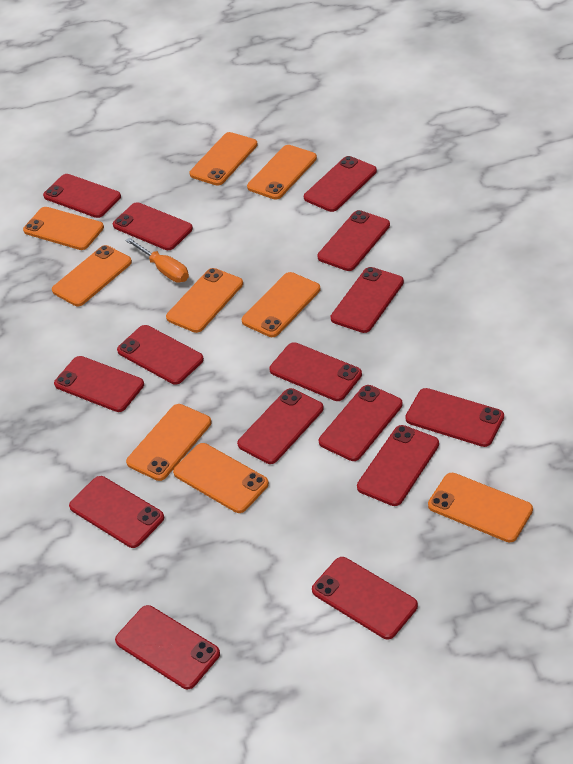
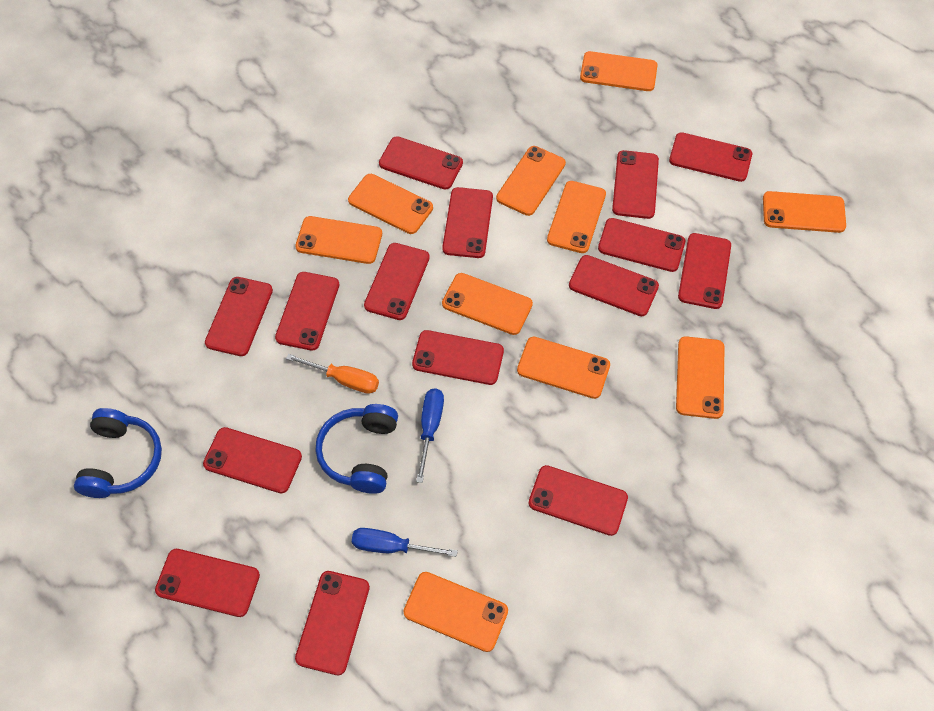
blue headphones: none = 0 -> [74,408,162,498] [315,404,398,494] = 2
blue screwdriver: none = 0 -> [352,528,458,557] [416,388,444,483] = 2
orange phone: [23,207,104,250] [52,245,132,306] [126,404,211,481] [166,268,243,333] [173,443,269,513] [189,132,258,186] [242,272,321,337] [247,145,317,200] [428,473,533,542] = 9 -> [295,216,382,264] [348,174,433,234] [403,572,508,652] [442,273,533,335] [496,146,566,216] [517,337,610,399] [547,181,606,253] [580,51,658,91] [676,336,724,419] [763,191,846,233] = 10

